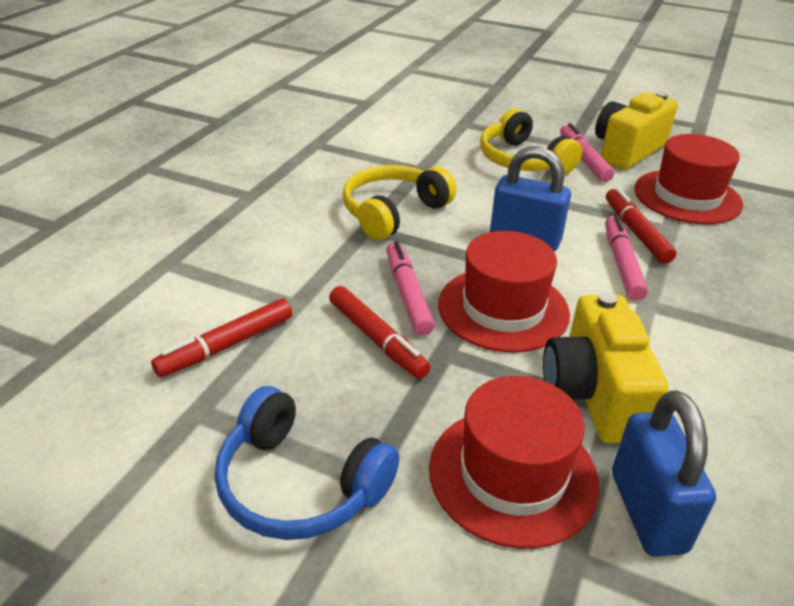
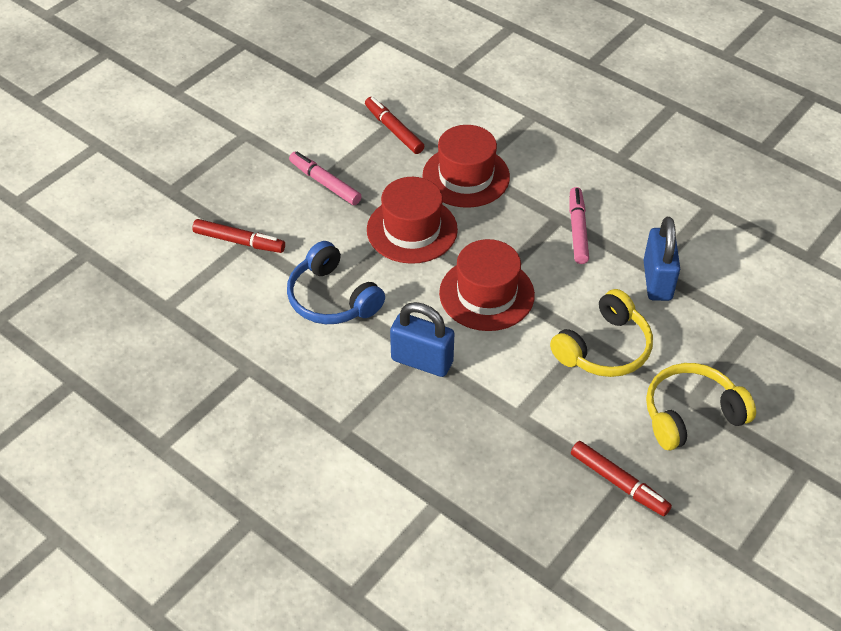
pink marker: [386,241,435,336] [560,123,614,182] [605,215,648,300] = 3 -> [289,152,362,205] [569,187,589,264] = 2
yellow camera: [543,292,668,443] [595,92,678,170] = 2 -> none = 0

